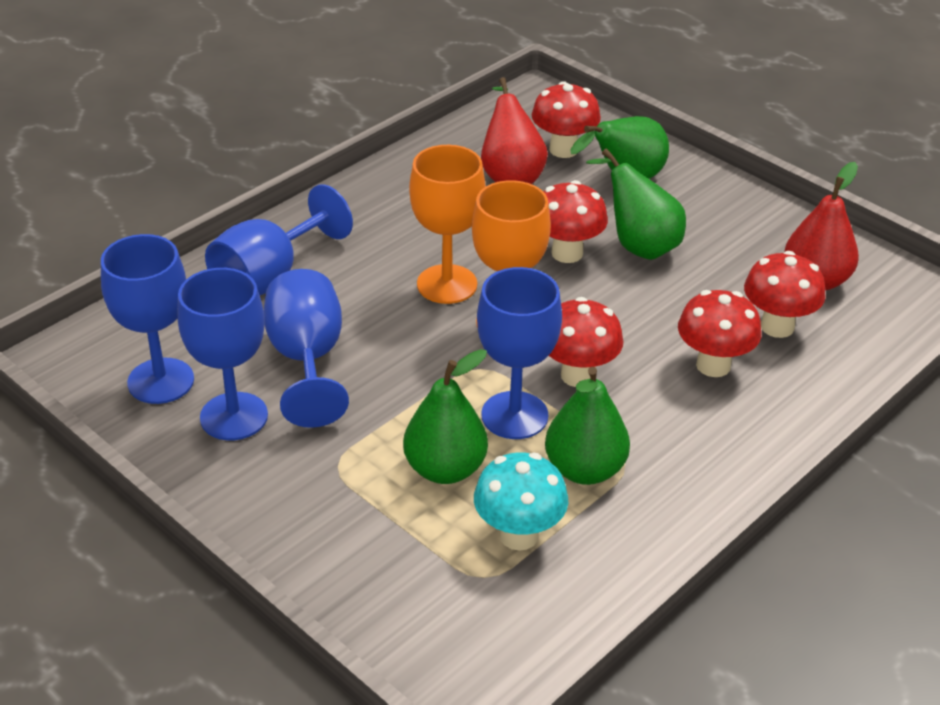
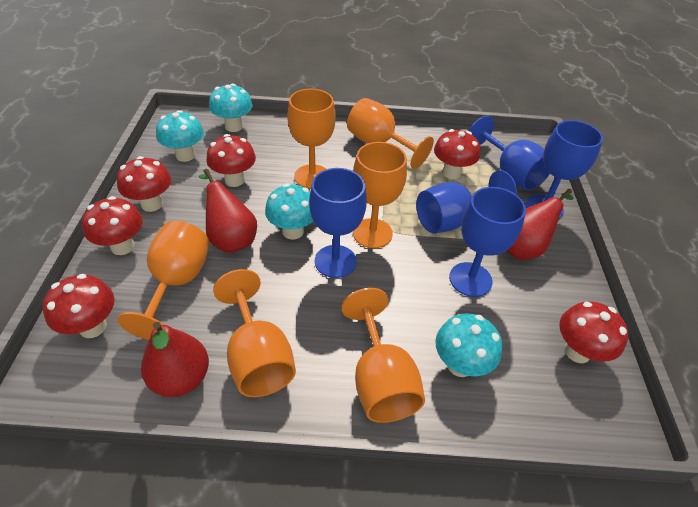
green pear: [403,349,488,484] [545,367,630,485] [570,116,669,179] [586,148,686,260] = 4 -> none = 0
orange goblet: [409,145,486,304] [472,180,551,328] = 2 -> [117,221,209,340] [213,269,296,397] [287,89,336,189] [341,288,425,423] [347,98,434,169] [353,142,407,248] = 6
red mushroom: [532,81,601,158] [544,180,608,263] [549,297,623,387] [678,290,762,377] [744,251,826,338] = 5 -> [42,274,115,338] [82,196,143,255] [117,156,171,212] [207,134,256,187] [434,129,480,179] [559,302,628,363] = 6
red pear: [481,77,548,184] [784,162,859,290] = 2 -> [141,322,209,397] [199,169,257,253] [507,189,574,260] = 3
turquoise mushroom: [474,452,568,551] = 1 -> [156,110,204,162] [209,83,253,132] [265,184,313,240] [435,314,502,377] = 4

